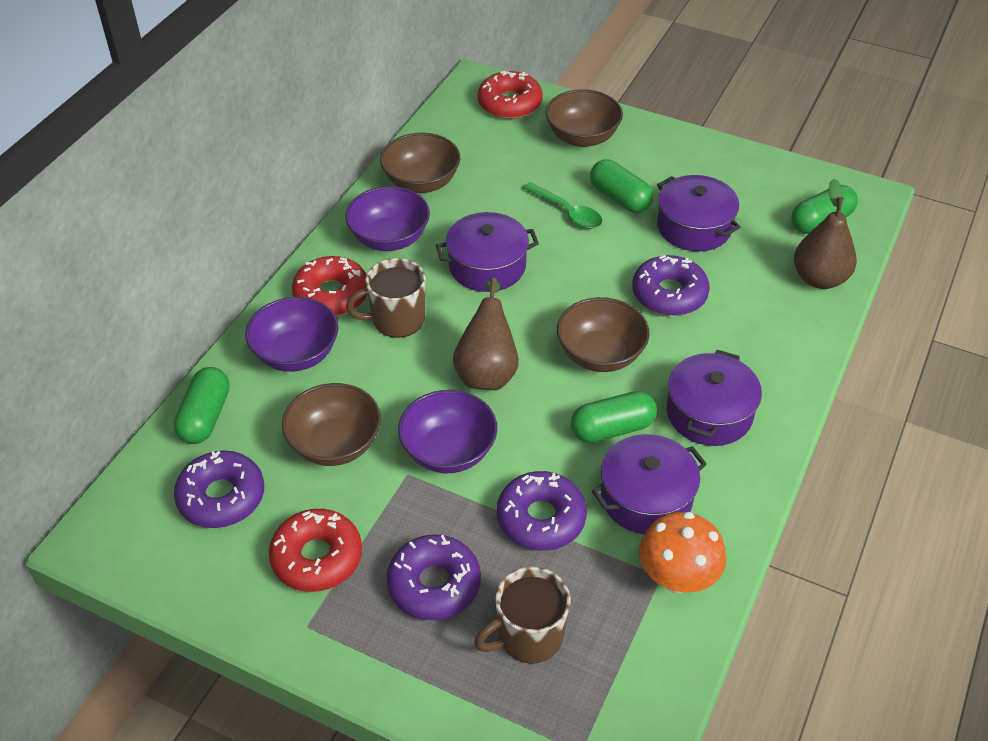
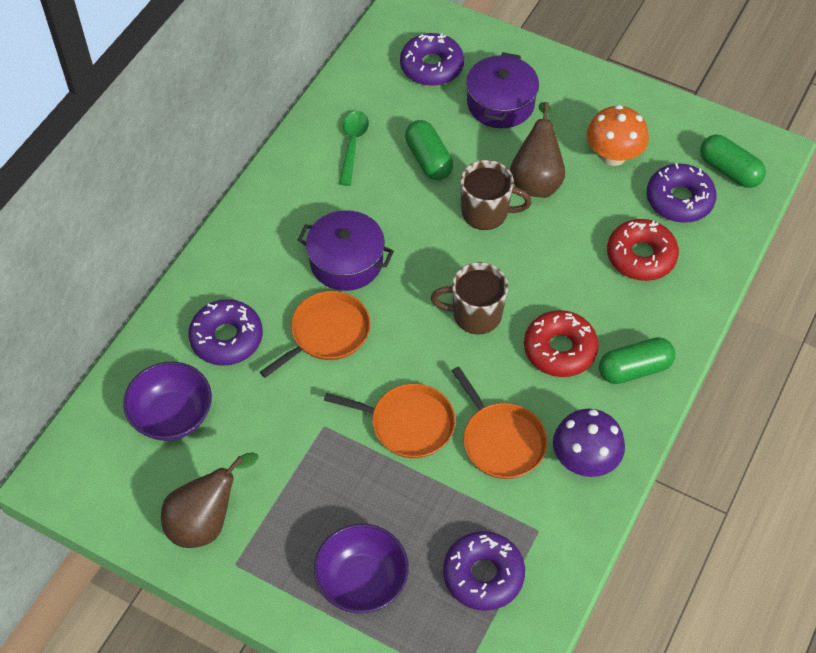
brown bowl: [282,383,381,466] [380,133,460,193] [546,89,623,147] [557,297,650,372] = 4 -> none = 0
green capsule: [174,367,230,444] [571,391,657,443] [590,159,653,213] [791,185,858,234] = 4 -> [405,120,453,180] [599,337,675,384] [700,135,766,188] = 3
orange pan: none = 0 -> [260,291,371,378] [324,384,456,458] [452,366,547,479] = 3
purple bowl: [245,297,338,372] [345,186,430,251] [398,390,497,473] = 3 -> [123,362,212,441] [314,524,409,613] = 2
purple mushroom: none = 0 -> [553,409,625,477] = 1
purple pot: [436,212,539,292] [592,434,707,535] [657,175,741,251] [667,350,762,446] = 4 -> [297,210,394,291] [466,52,539,128] = 2
red donut: [269,509,362,592] [292,256,367,316] [478,71,543,119] = 3 -> [524,310,599,377] [607,219,679,281] = 2

